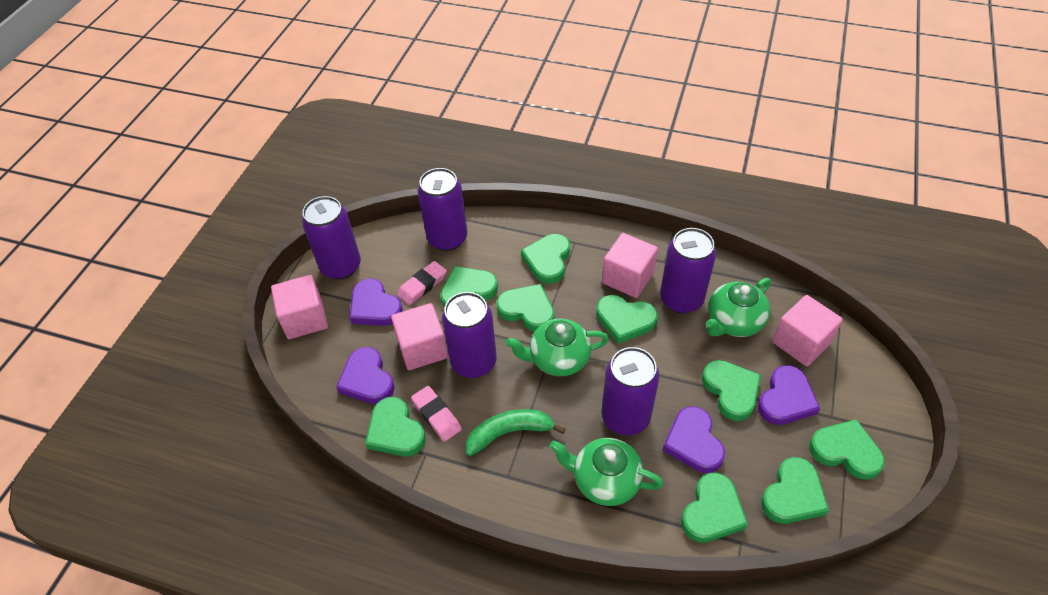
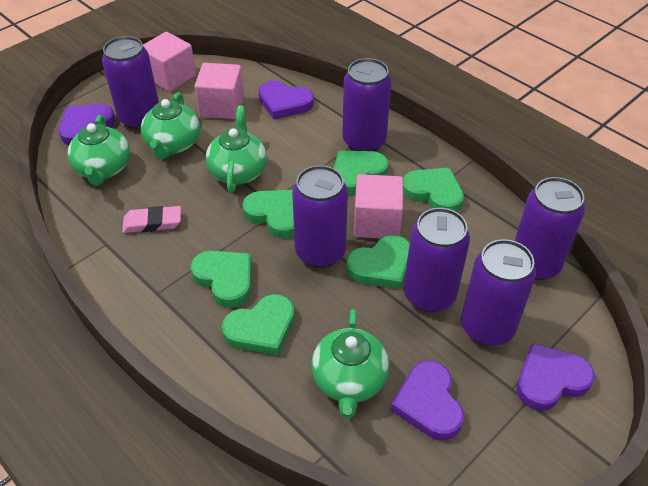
green banana: [466,409,566,456] = 1 -> none = 0
green heart: [365,397,426,457] [440,266,498,308] [497,284,554,332] [521,234,570,284] [596,295,658,344] [681,473,748,543] [702,360,761,421] [761,457,829,524] [809,419,885,480] = 9 -> [191,251,252,307] [222,294,295,355] [242,190,294,238] [334,150,389,195] [347,235,410,289] [403,168,464,212] = 6
green teapot: [505,319,609,376] [550,438,663,506] [706,278,771,337] = 3 -> [68,115,130,185] [141,92,200,159] [206,106,267,193] [311,309,389,418] = 4
pink cube: [271,275,328,339] [391,303,448,370] [602,233,658,298] [772,295,843,367] = 4 -> [143,32,196,92] [194,63,244,119] [354,174,403,239] = 3
pink eraser: [397,261,447,305] [411,386,462,442] = 2 -> [122,206,181,233] = 1
purple can: [302,196,361,280] [417,168,467,251] [442,292,497,378] [602,347,660,435] [660,228,716,314] = 5 -> [102,36,159,129] [292,165,348,268] [342,58,392,151] [404,208,470,312] [461,239,536,346] [515,177,585,280] = 6

